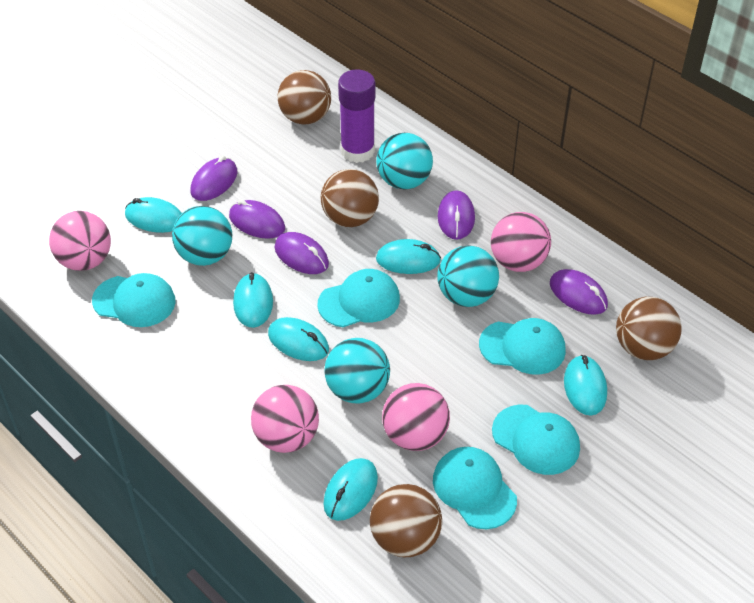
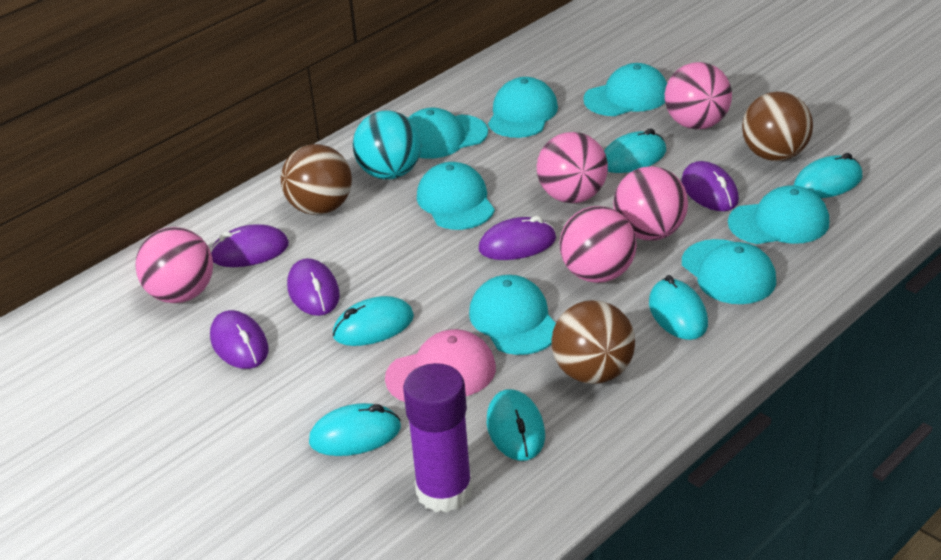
brown ball: [278,70,331,125] [321,169,379,227] [370,484,442,557] [616,297,682,360] = 4 -> [281,144,352,215] [551,300,635,384] [742,91,813,161] = 3
pink ball: [49,211,111,271] [251,385,319,453] [382,383,450,451] [491,212,551,272] = 4 -> [135,227,213,303] [537,132,608,203] [560,206,637,283] [613,166,688,241] [665,62,732,129] = 5
pink cap: none = 0 -> [385,329,496,402] = 1
turquoise ball: [172,206,232,266] [325,338,390,404] [376,133,433,190] [437,245,499,307] = 4 -> [353,110,421,179] = 1
turquoise cap: [92,273,176,327] [317,269,400,327] [433,447,517,529] [479,318,566,375] [492,405,580,475] = 5 -> [409,108,488,159] [417,162,495,230] [469,275,556,355] [488,77,558,138] [583,63,667,116] [682,239,776,304] [728,185,829,244] = 7

